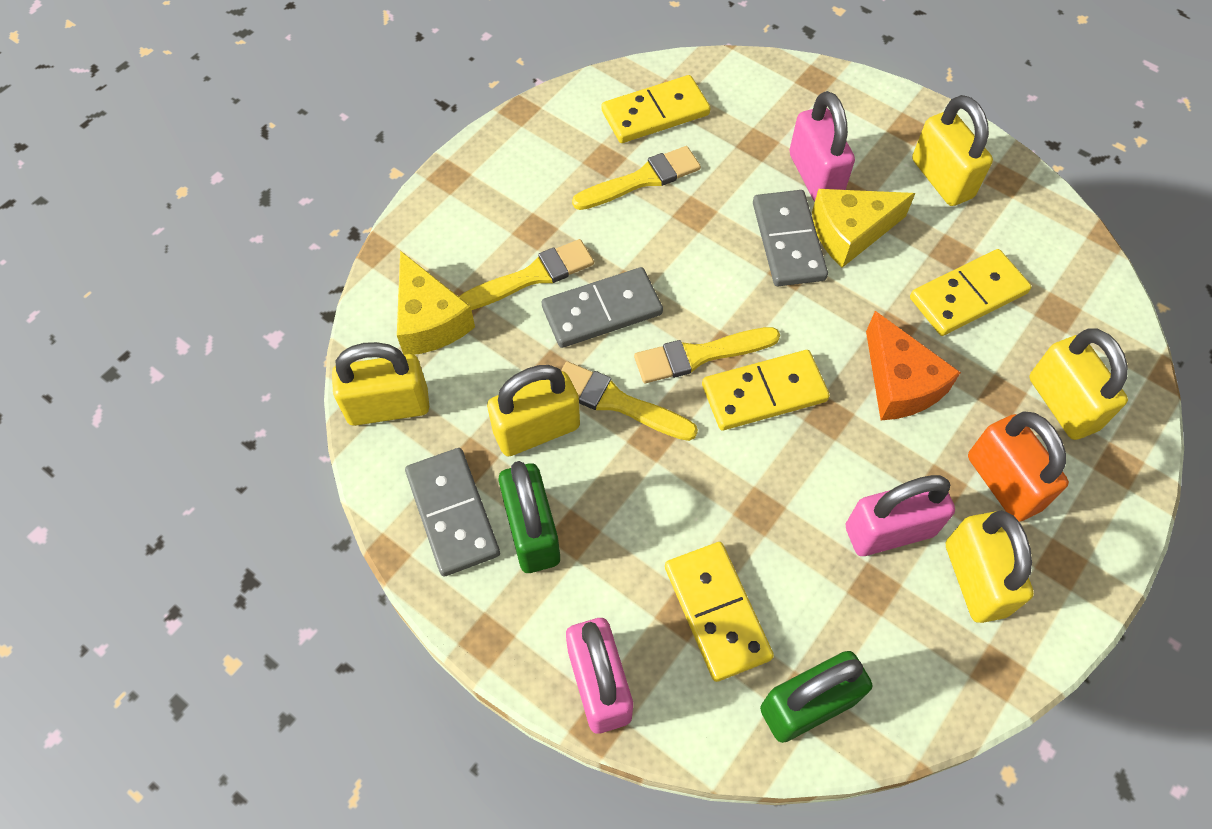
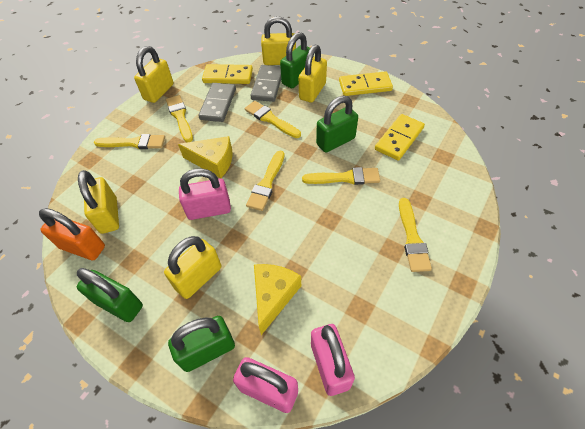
green padlock: [499,461,560,573] [760,651,872,743] = 2 -> [77,268,143,322] [168,316,235,372] [280,32,310,89] [316,96,358,152] = 4
grey domino: [405,448,500,576] [542,267,663,348] [753,190,828,286] = 3 -> [198,83,236,122] [250,65,281,102] = 2
orange cheese: [866,311,961,420] = 1 -> none = 0
yellow brush: [459,239,594,310] [561,361,698,441] [572,146,701,210] [634,327,780,383] = 4 -> [94,134,165,149] [166,95,193,142] [245,101,301,138] [246,151,284,211] [302,167,380,185] [399,198,432,272] = 6
yellow domino: [602,75,711,143] [665,542,774,682] [702,350,830,430] [910,249,1032,336] = 4 -> [202,64,253,84] [339,71,393,96] [375,114,425,161] = 3

